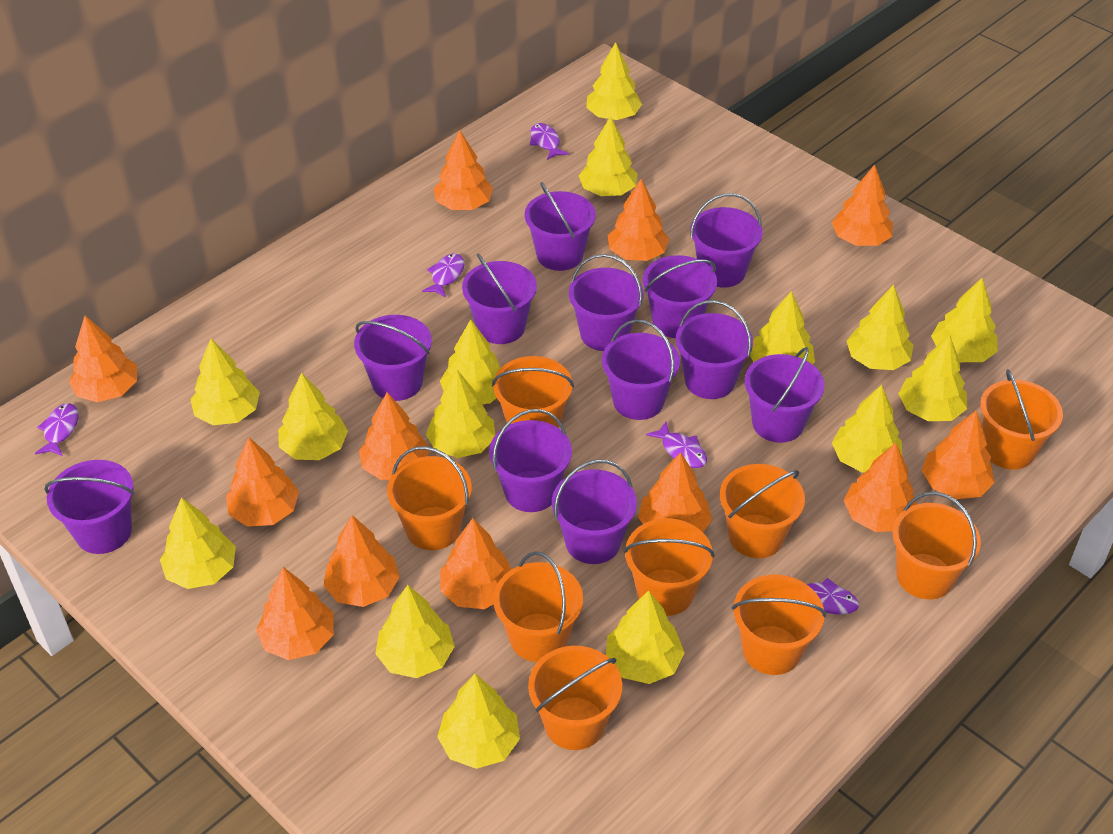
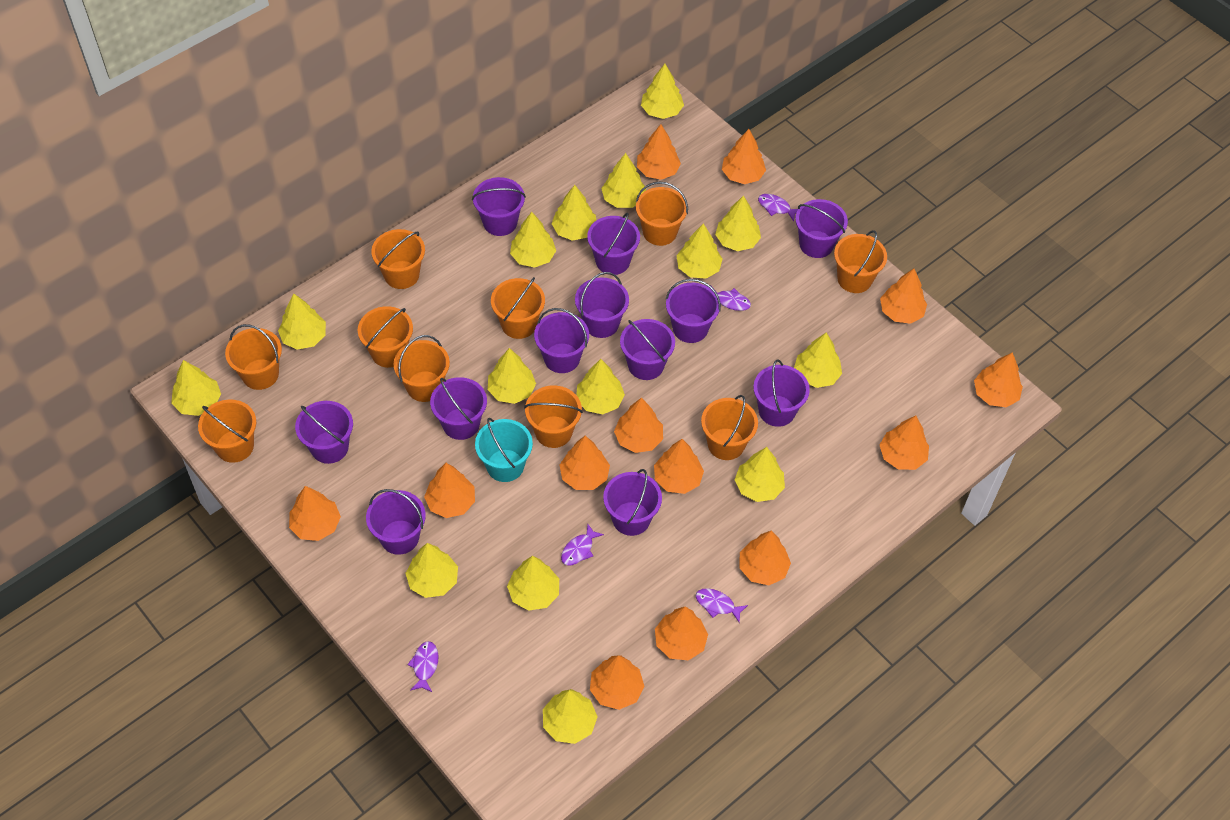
orange bucket: [387,446,472,550] [492,356,574,428] [493,551,583,662] [528,646,622,750] [623,518,714,616] [720,464,805,558] [732,575,826,675] [892,492,981,599] [980,369,1063,469] = 9 -> [198,400,256,463] [225,324,282,390] [358,306,413,368] [371,229,425,289] [393,335,450,402] [491,277,545,339] [524,386,583,448] [636,182,688,246] [701,395,758,460] [834,230,887,293] = 10
orange tree: [69,316,137,402] [226,437,299,526] [256,567,334,660] [323,515,400,607] [359,392,429,480] [434,130,493,210] [440,518,511,609] [607,179,669,261] [638,452,712,532] [832,165,893,246] [844,443,916,532] [921,410,995,499] = 12 -> [289,486,341,541] [424,463,475,518] [560,436,610,490] [590,655,644,710] [614,397,663,453] [637,124,681,180] [654,439,704,494] [655,607,708,660] [722,129,766,184] [740,530,791,585] [880,269,927,324] [880,416,929,470] [974,352,1023,407] = 13
turquoise bucket: none = 0 -> [475,418,533,482] = 1

